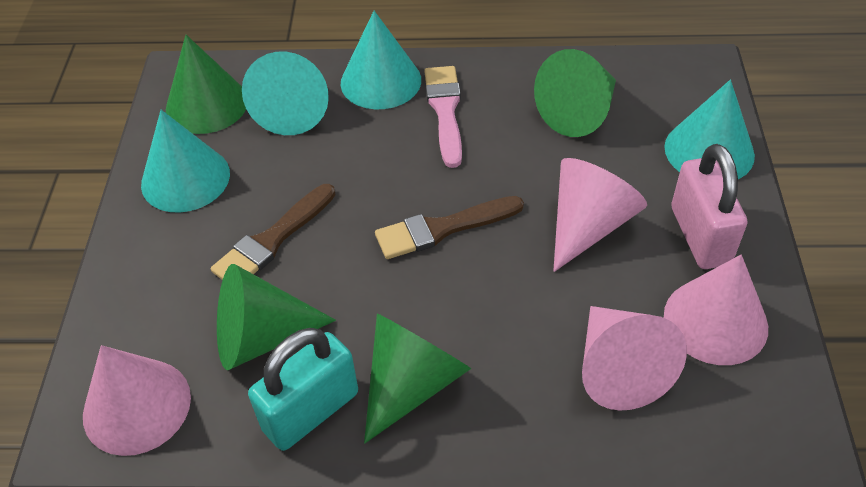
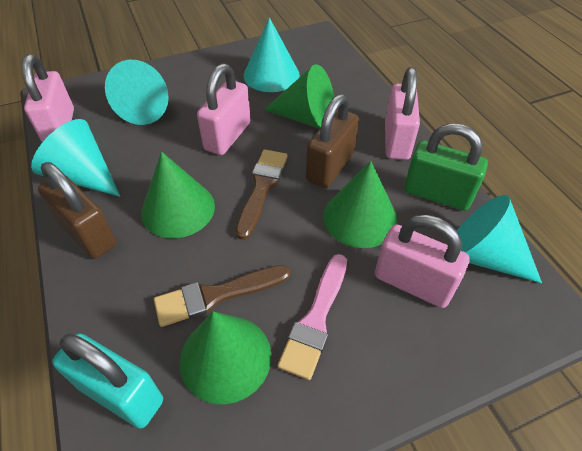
brown padlock: none = 0 -> [38,162,117,259] [306,94,359,188] = 2
green padlock: none = 0 -> [404,123,488,211] = 1
pink cone: [83,345,191,456] [553,158,647,272] [582,306,687,411] [664,255,768,365] = 4 -> none = 0
pink padlock: [671,144,748,269] = 1 -> [22,54,74,142] [197,63,251,155] [375,215,470,308] [385,67,420,160] = 4

